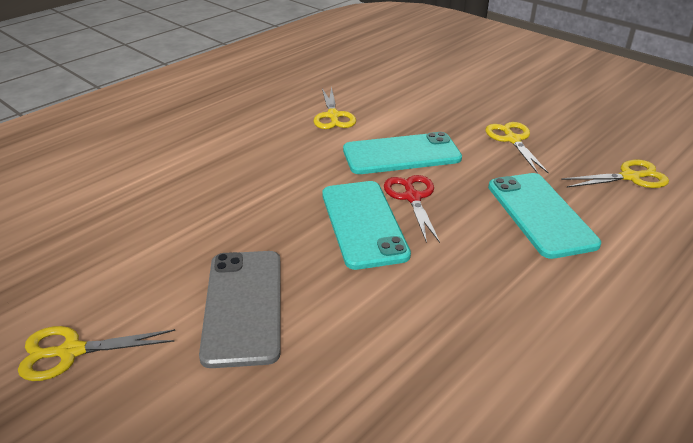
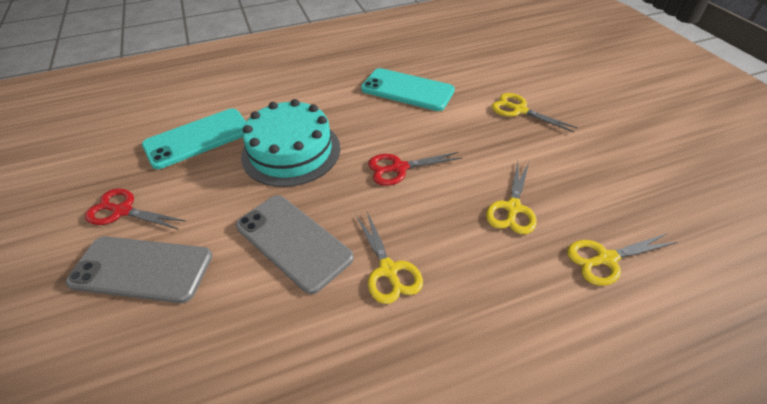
grey phone: [199,251,281,368] = 1 -> [66,236,212,303] [236,195,354,294] = 2
red scissors: [384,175,440,243] = 1 -> [85,188,186,229] [368,152,463,186] = 2
turquoise cake: none = 0 -> [241,99,340,187] = 1
turquoise phone: [322,181,411,270] [343,132,462,174] [488,173,601,259] = 3 -> [142,108,246,169] [361,68,455,111] = 2

